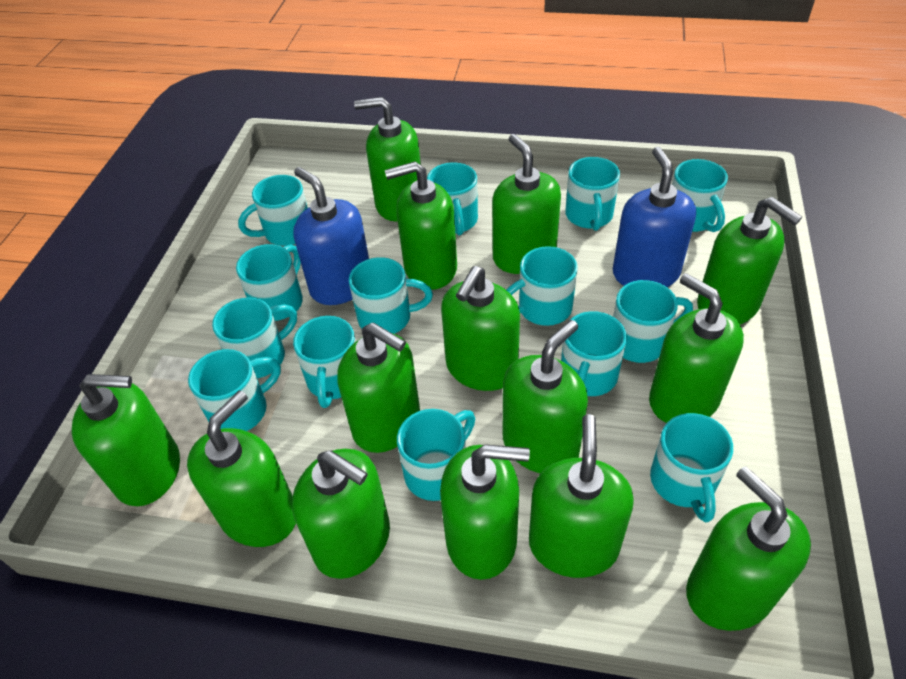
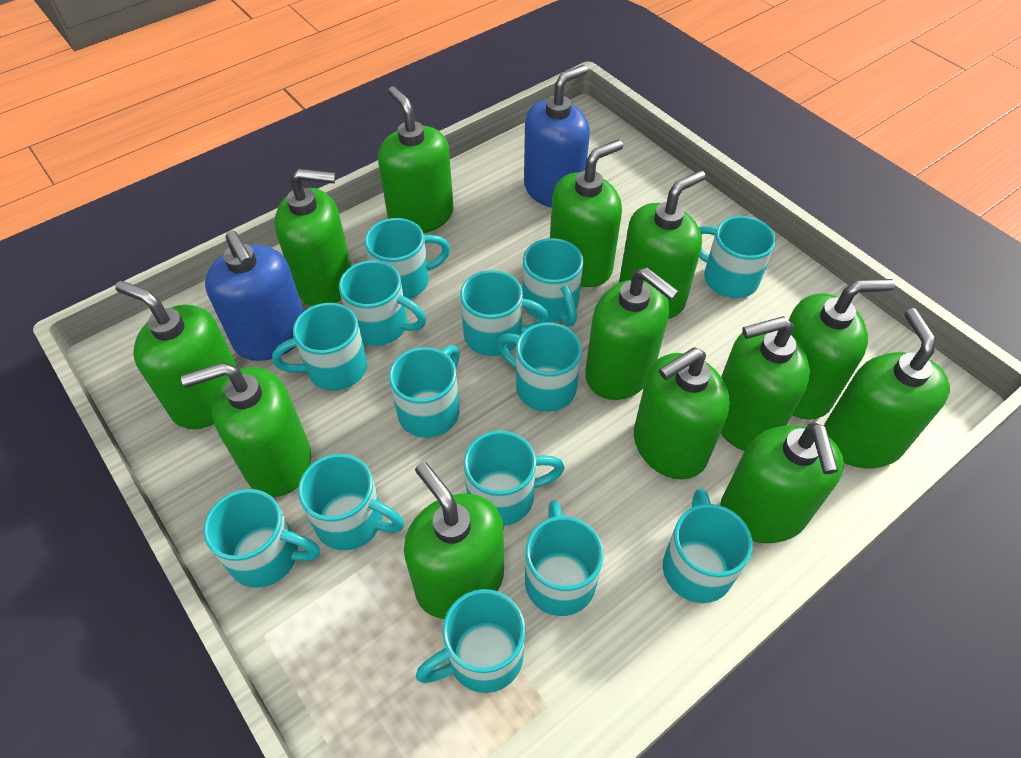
green soap dispenser: [72,374,180,506] [187,390,296,547] [292,449,390,579] [337,322,420,453] [354,97,421,221] [385,161,457,290] [440,444,530,580] [441,266,520,391] [492,134,561,274] [503,320,588,473] [529,414,634,578] [649,273,744,423] [686,466,811,631] [697,197,802,324] = 14 -> [115,281,238,429] [181,362,311,497] [275,169,352,306] [378,86,454,233] [404,462,504,619] [550,140,623,287] [585,268,679,400] [619,170,706,319] [634,348,730,479] [720,422,844,543] [721,316,810,451] [789,279,895,420] [824,308,950,468] = 13

